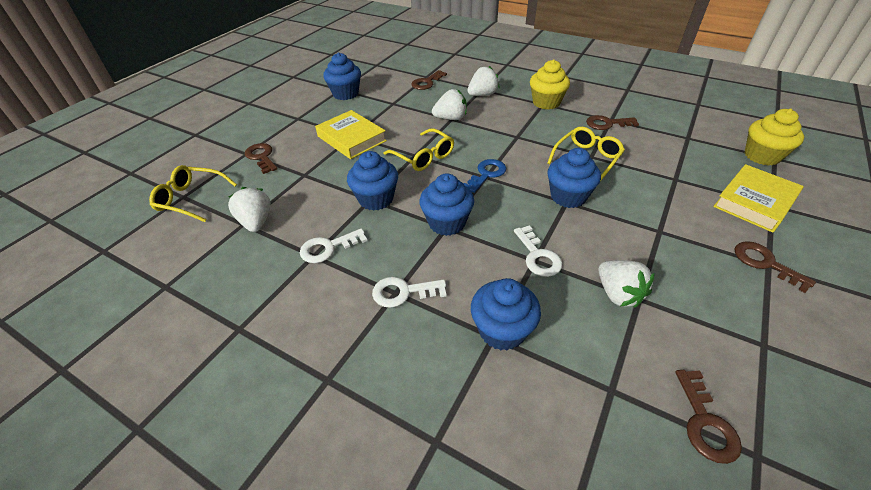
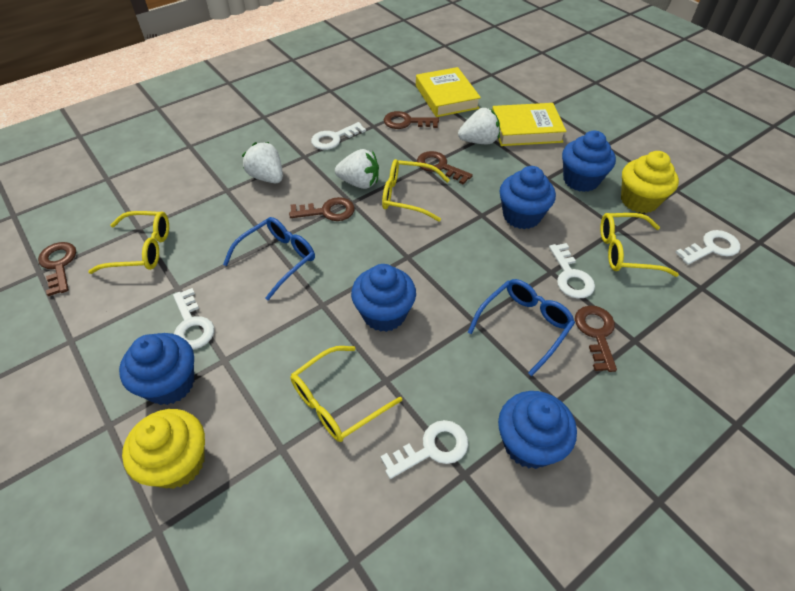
blue glasses: none = 0 -> [223,217,315,300] [468,279,575,376] = 2
blue key: [463,159,506,193] = 1 -> none = 0
white key: [300,228,367,263] [372,277,446,308] [514,225,562,277] = 3 -> [173,288,214,350] [311,122,366,150] [380,420,468,479] [549,243,595,299] [675,230,740,265] = 5
white strawberry: [228,187,271,232] [432,89,467,120] [467,66,499,96] [598,260,655,308] = 4 -> [242,142,283,183] [335,149,379,189] [458,108,500,144] = 3
yellow glasses: [149,165,237,222] [383,128,454,171] [547,127,625,180] = 3 -> [88,211,169,274] [291,346,402,442] [382,159,450,222] [600,213,679,277] = 4

